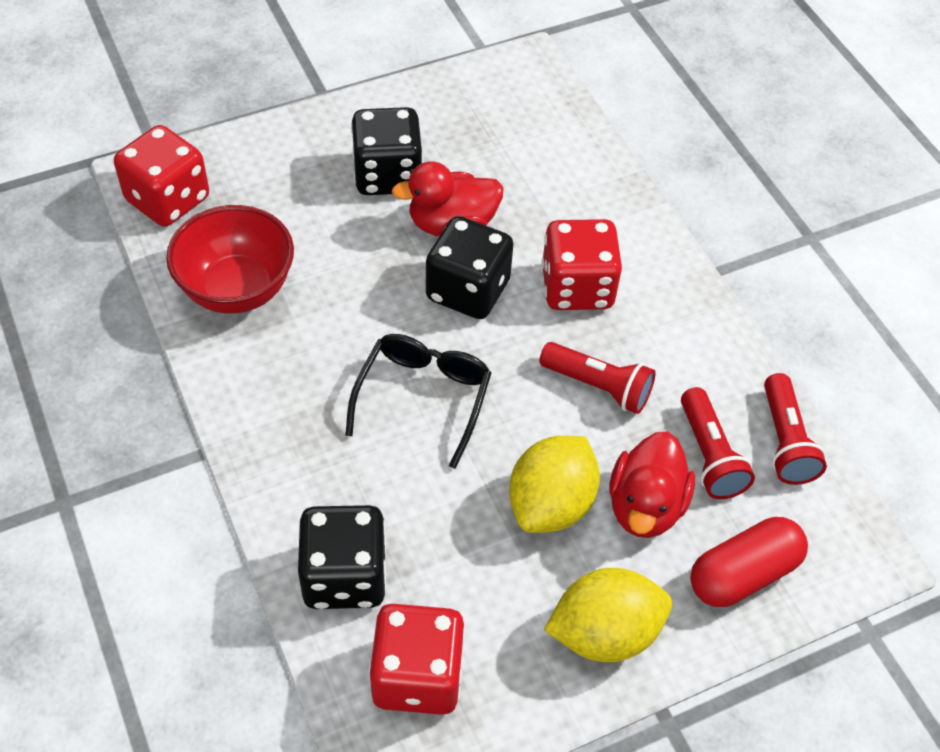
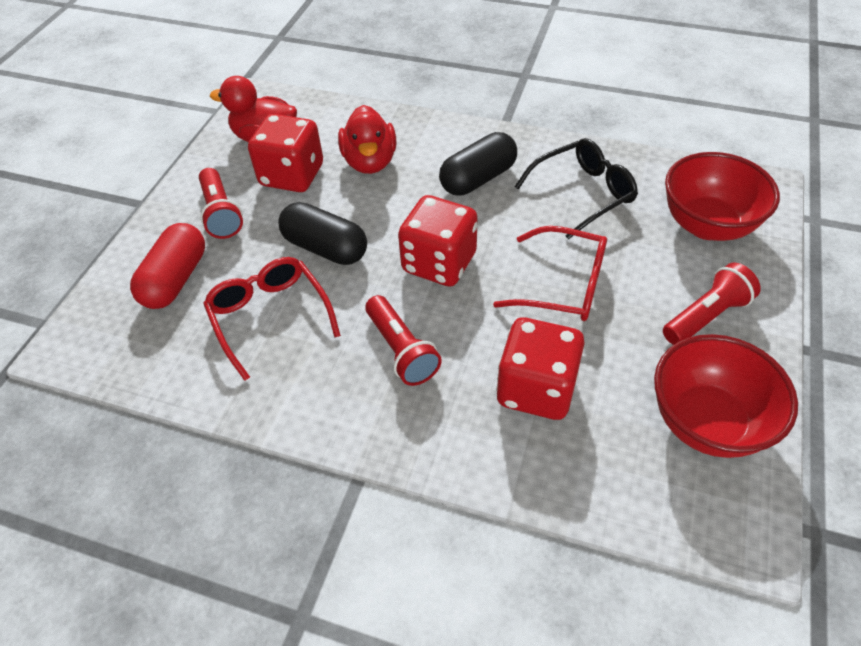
black capsule: none = 0 -> [278,202,367,265] [439,132,517,196] = 2
black dice: [298,505,387,609] [351,107,422,195] [426,216,514,319] = 3 -> none = 0
red bowl: [166,205,294,314] = 1 -> [654,334,798,458] [665,152,780,241] = 2
red glasses: none = 0 -> [203,257,341,381] [493,226,607,321] = 2
yellow lemon: [509,436,600,533] [544,568,672,662] = 2 -> none = 0

